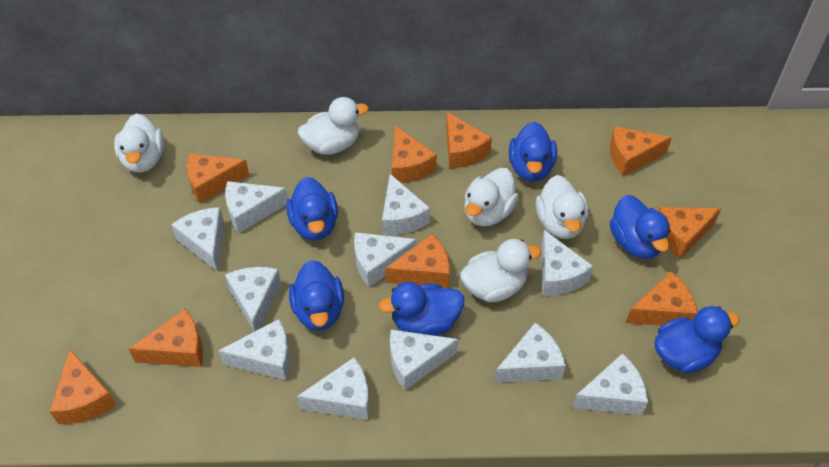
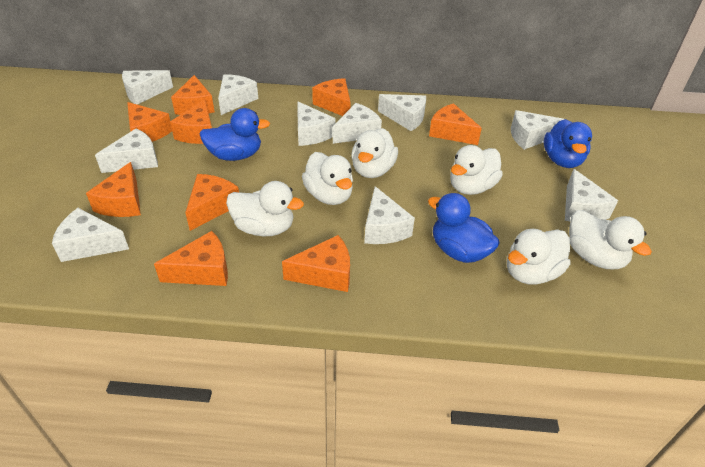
blue duck: [286,177,338,240] [289,260,344,331] [378,282,464,336] [509,122,557,182] [610,195,670,259] [655,306,740,373] = 6 -> [200,108,270,161] [428,193,500,263] [544,119,592,168] = 3
white cheese: [171,207,224,272] [218,319,290,380] [225,181,288,233] [225,267,281,332] [297,357,369,420] [354,232,417,287] [382,174,430,235] [390,329,458,390] [495,322,566,383] [541,230,593,296] [572,353,648,415] = 11 -> [52,208,129,262] [95,129,158,173] [122,70,173,104] [218,74,258,115] [297,101,336,146] [333,103,382,144] [364,186,415,244] [378,94,426,131] [511,110,564,150] [565,169,618,221] = 10
white duck: [114,113,164,172] [298,97,369,155] [460,239,541,302] [464,168,519,226] [536,175,588,239] = 5 -> [226,181,304,236] [302,152,353,205] [351,128,398,178] [450,145,503,195] [507,229,570,285] [569,210,652,269] = 6

